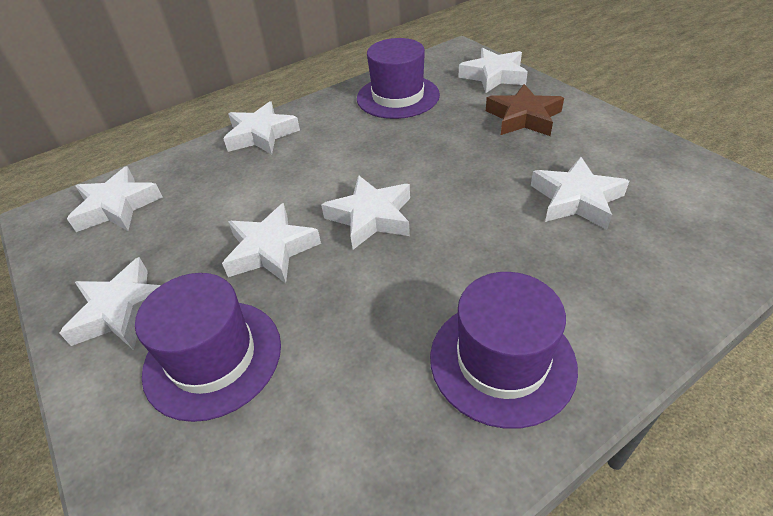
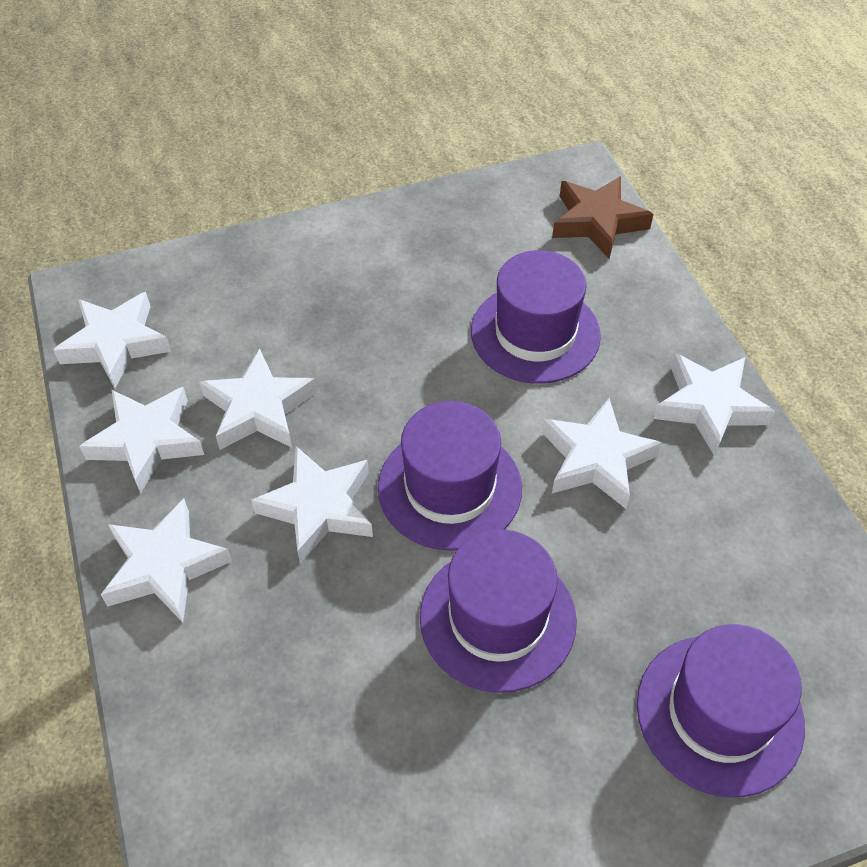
purple hat: [135,273,281,422] [357,38,440,119] [430,272,578,429] = 3 -> [378,401,522,551] [420,529,577,693] [471,250,601,384] [637,624,805,797] = 4

